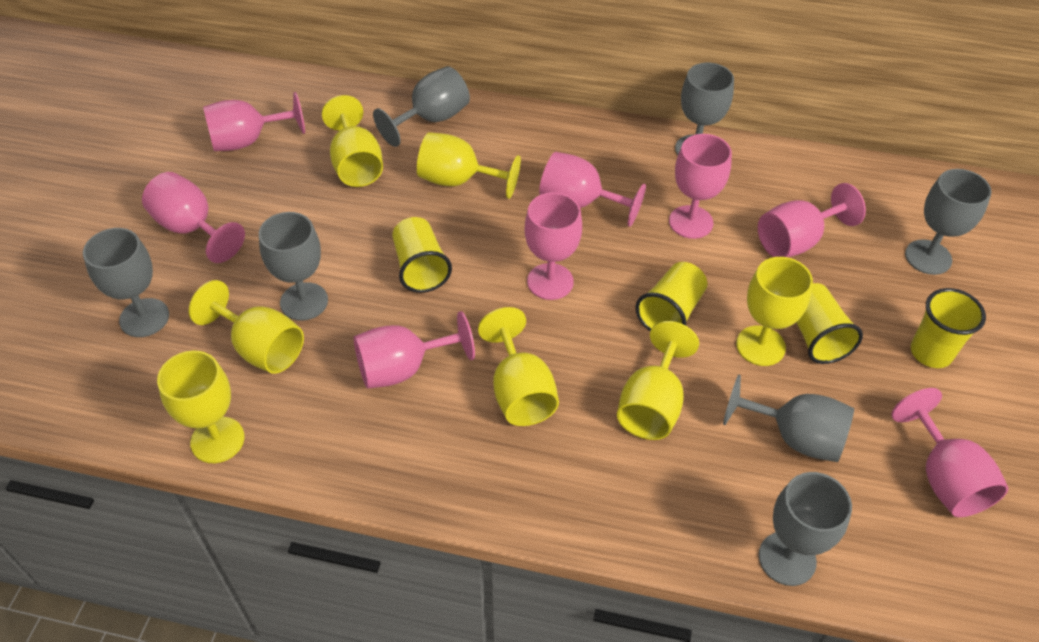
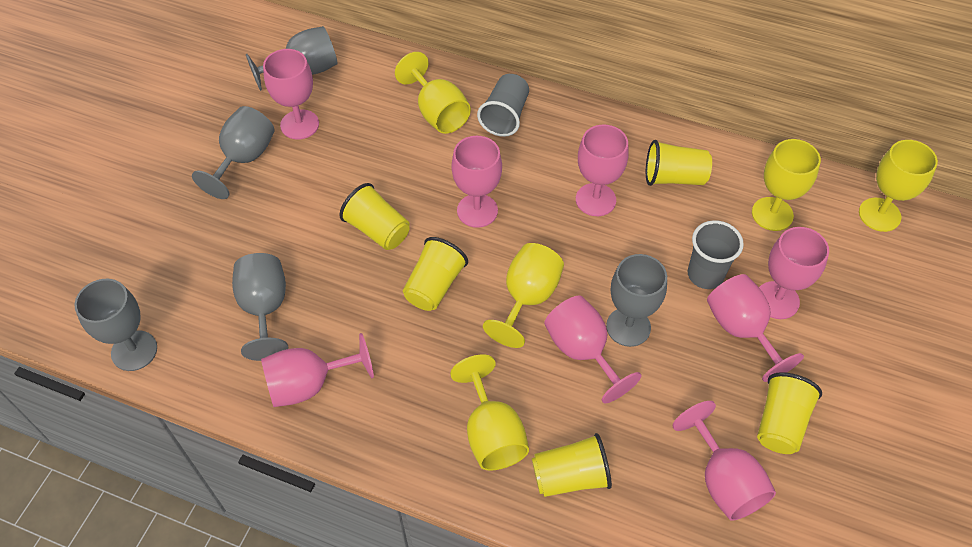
grey cup: none = 0 -> [477,74,529,137] [688,220,744,289] = 2
grey goblet: [83,228,169,337] [259,212,328,321] [373,66,470,147] [675,63,734,155] [723,374,854,462] [759,472,852,586] [905,169,991,275] = 7 -> [75,279,157,371] [192,106,274,199] [232,253,288,361] [246,26,338,91] [606,254,667,347] = 5
yellow cup: [392,217,452,293] [635,262,707,331] [796,283,863,364] [911,288,986,368] = 4 -> [339,183,410,250] [403,237,468,311] [532,433,612,497] [646,140,712,186] [757,372,822,454] = 5
yellow goblet: [157,351,244,463] [189,280,304,374] [322,95,383,187] [417,132,521,199] [478,307,559,426] [617,321,699,440] [736,257,813,366] = 7 -> [395,52,471,134] [450,354,529,471] [483,243,564,348] [752,139,821,231] [859,140,938,232] = 5

